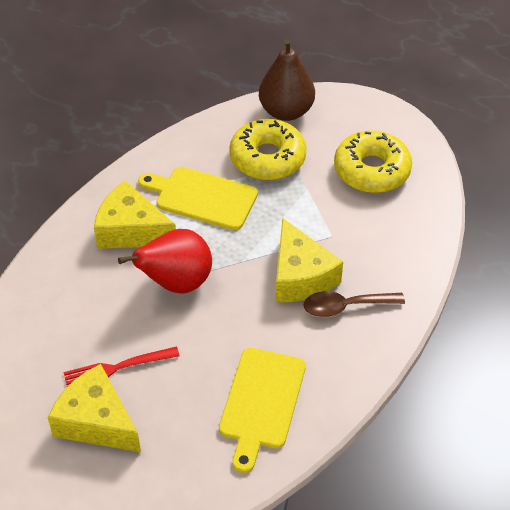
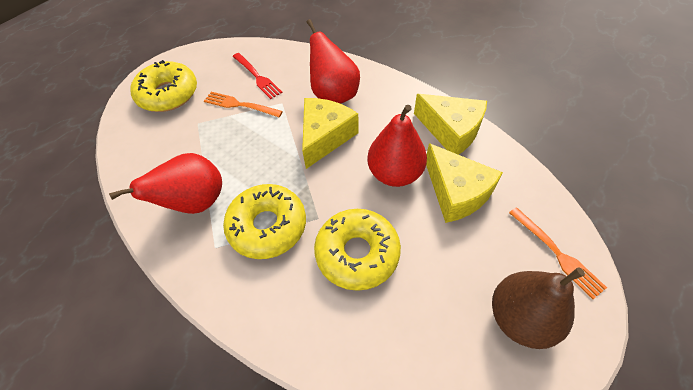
brown spoon: [304,291,405,317] = 1 -> none = 0
orange fork: none = 0 -> [204,92,283,117] [509,207,607,299] = 2
red pear: [118,229,212,294] = 1 -> [109,153,222,214] [307,19,360,104] [367,105,427,187] = 3
yellow cutting board: [138,167,258,230] [219,348,306,473] = 2 -> none = 0
yellow donut: [229,119,307,180] [334,131,412,193] = 2 -> [130,60,197,112] [223,184,306,259] [314,209,401,291] = 3

